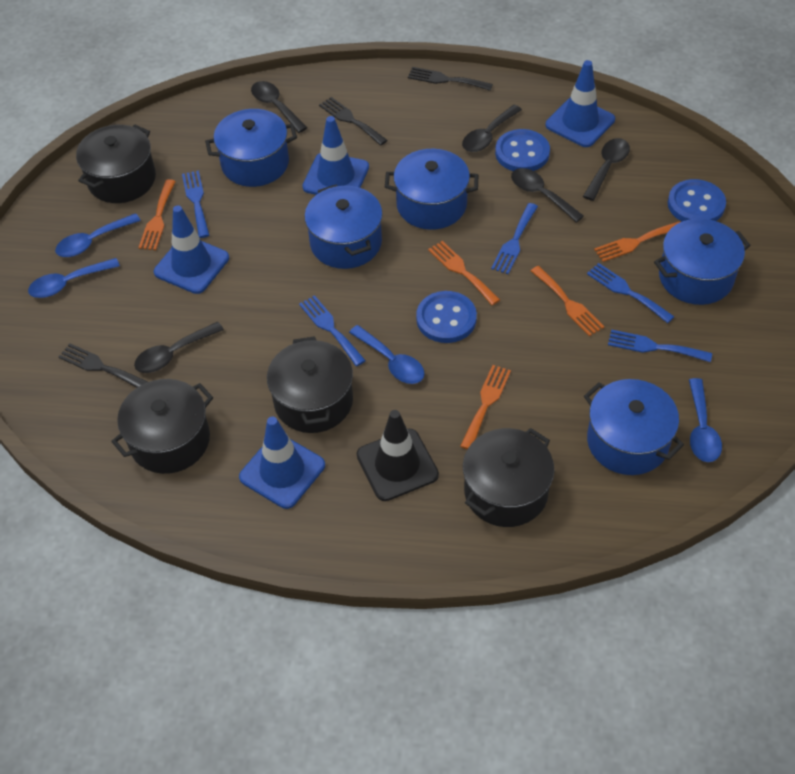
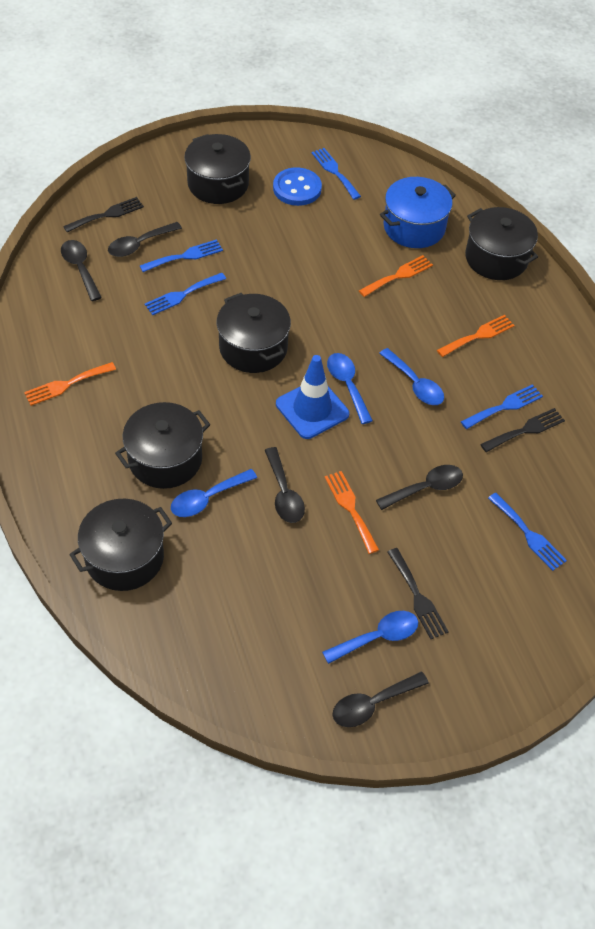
black pot: [76,125,156,203] [111,379,213,474] [267,336,353,433] [463,428,554,527] = 4 -> [69,499,172,591] [115,402,211,489] [184,134,251,204] [217,293,291,373] [465,207,538,280] = 5
black traffic cone: [357,410,439,501] = 1 -> none = 0
blue button: [416,291,477,343] [495,129,550,171] [668,179,726,221] = 3 -> [273,167,322,206] = 1
blue pot: [205,109,297,187] [304,184,383,269] [385,149,478,230] [584,379,684,475] [654,219,751,305] = 5 -> [380,177,456,248] = 1
blue traffic cone: [154,205,229,294] [239,416,325,509] [302,116,369,195] [545,60,615,147] = 4 -> [276,355,349,439] = 1
orange fork: [138,179,176,250] [428,241,500,305] [460,365,511,449] [531,266,604,336] [594,221,681,262] = 5 -> [24,362,116,406] [325,471,379,554] [359,255,433,297] [437,315,515,357] = 4

